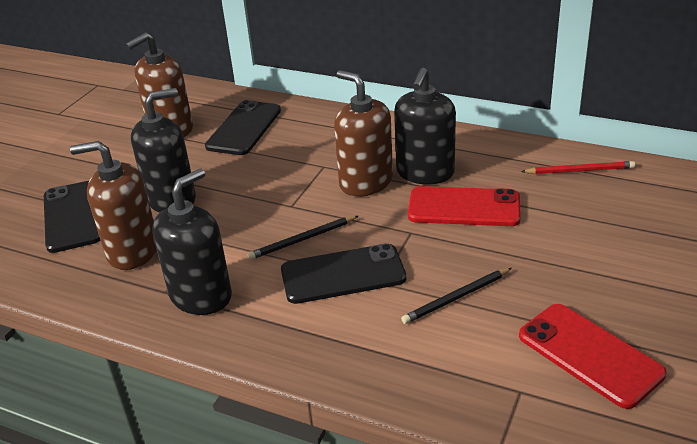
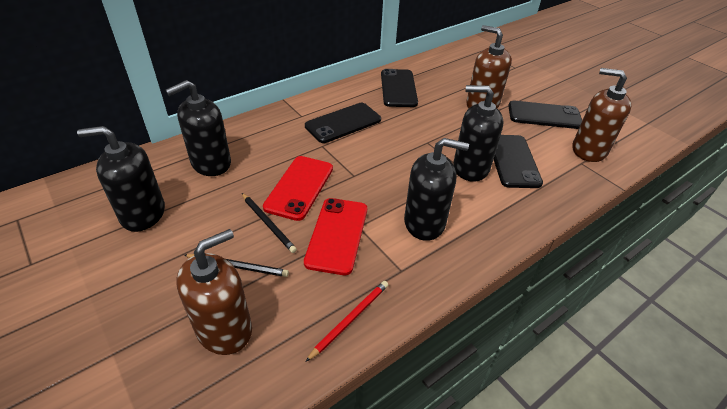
black phone: [44,181,101,253] [205,100,281,155] [281,243,406,304] = 3 -> [305,103,381,143] [381,69,418,107] [494,135,543,188] [508,101,582,129] = 4
black soap dispenser: [131,88,196,213] [152,169,232,315] [394,68,456,184] = 3 -> [77,126,165,232] [166,80,231,176] [404,138,469,241] [453,85,504,182] = 4

